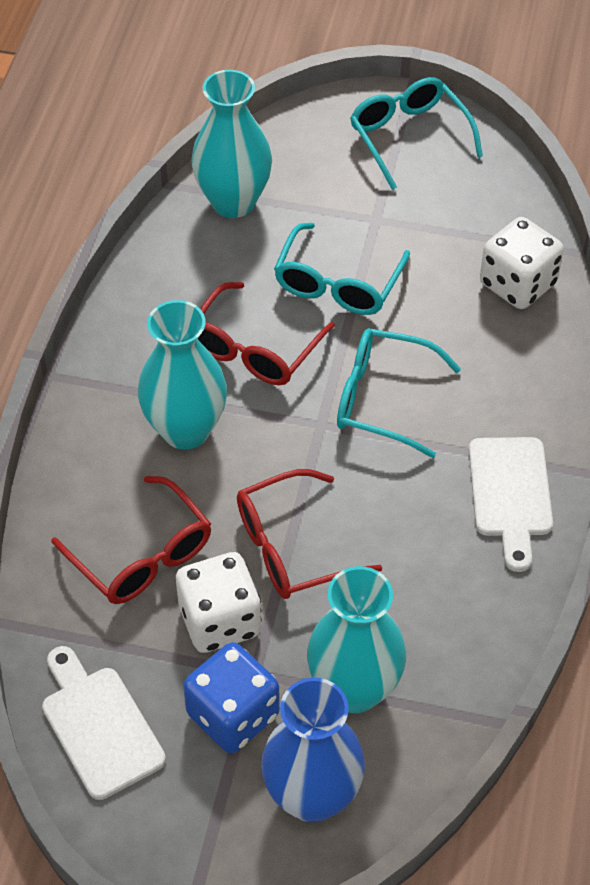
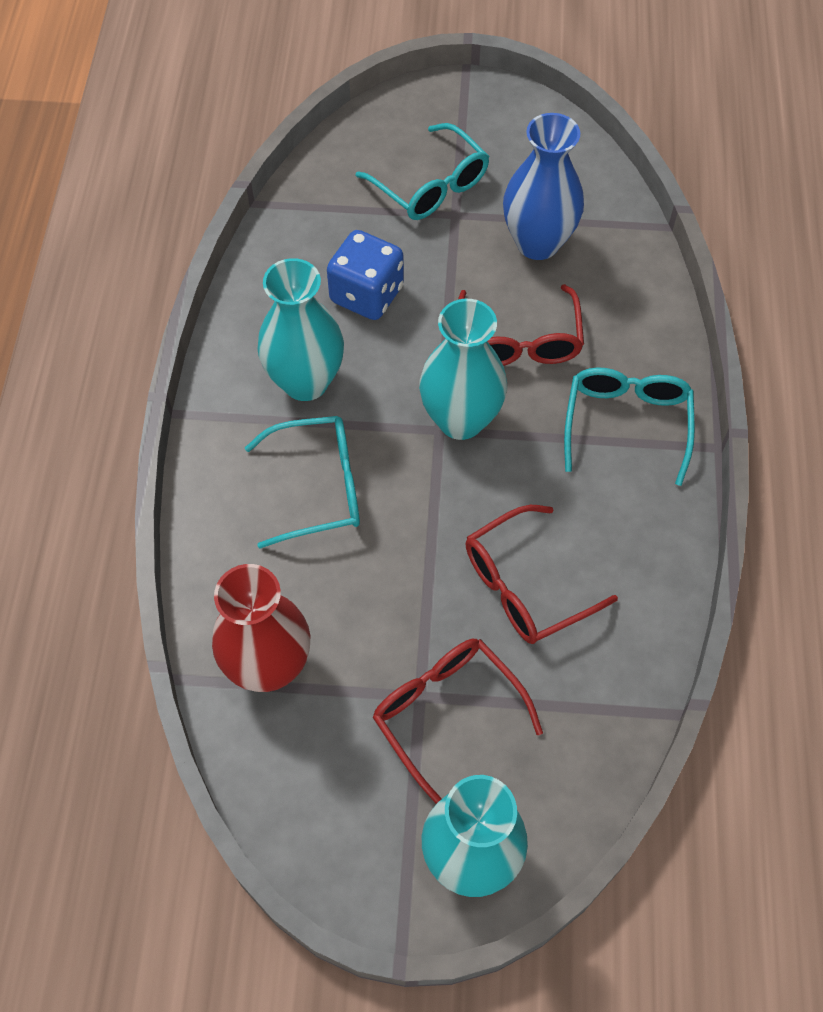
red vase: none = 0 -> [212,564,310,692] = 1
white cutting board: [42,646,166,800] [469,437,553,572] = 2 -> none = 0
white dice: [176,552,262,653] [480,217,564,309] = 2 -> none = 0

